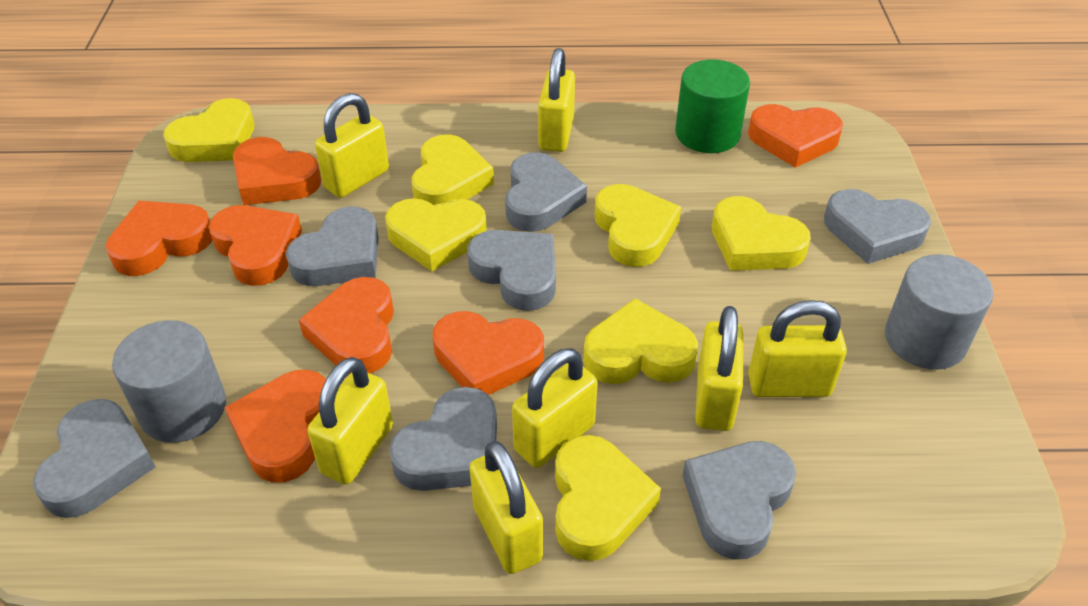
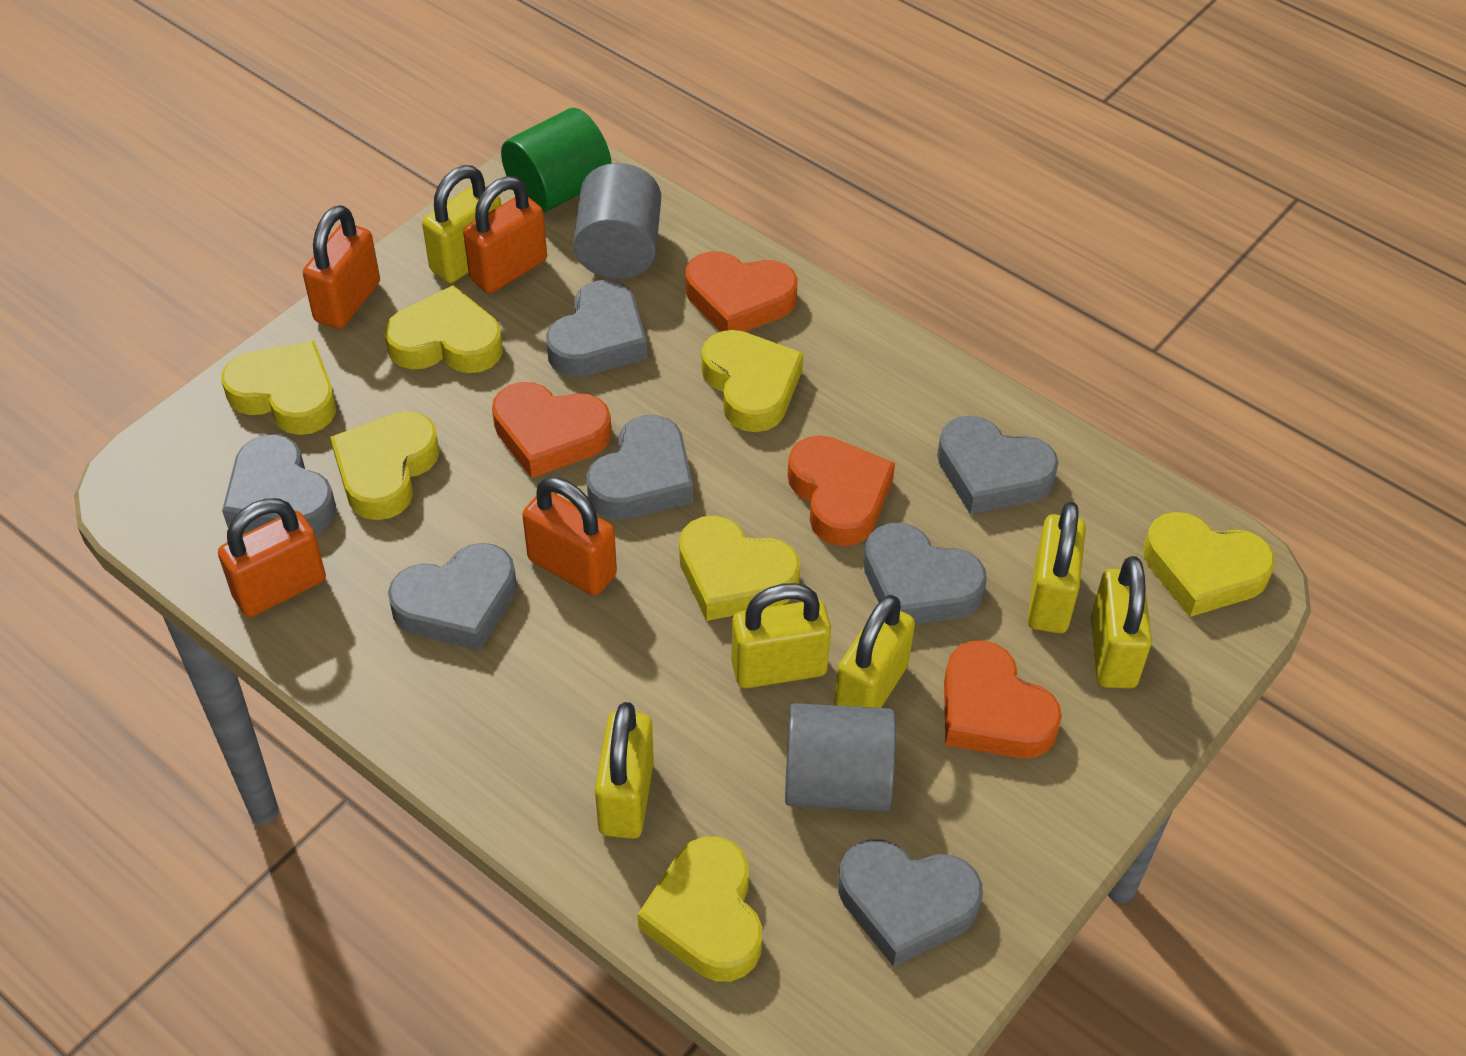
orange heart: [106,201,213,276] [209,205,302,286] [224,370,326,483] [233,137,321,205] [299,277,394,373] [432,311,544,395] [748,104,843,168] = 7 -> [492,382,611,478] [686,251,798,332] [788,435,895,546] [944,640,1062,758] = 4
orange padlock: none = 0 -> [218,498,326,617] [303,205,380,329] [463,176,547,293] [522,477,617,595] = 4
yellow padlock: [307,357,393,484] [315,93,389,198] [469,441,543,574] [512,348,598,468] [538,48,575,152] [695,306,743,431] [748,300,847,397] = 7 -> [422,165,501,283] [595,702,654,839] [731,583,831,689] [834,595,915,708] [1028,502,1086,633] [1091,556,1152,689] = 6

